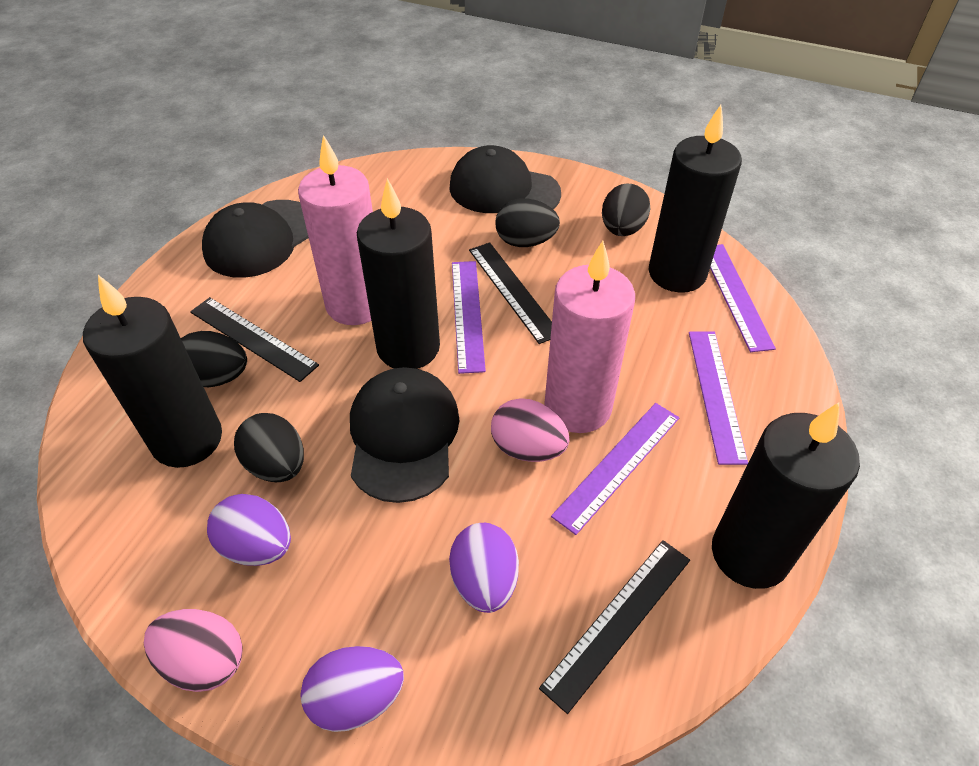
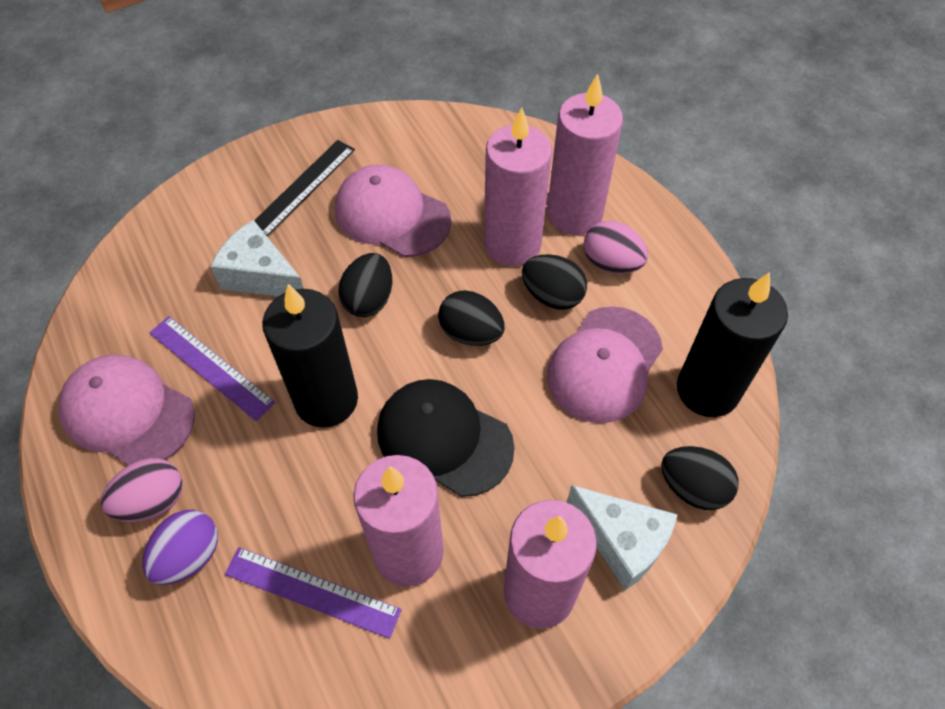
black candle: [83,275,222,468] [357,178,440,369] [649,105,742,293] [712,402,860,589] = 4 -> [262,284,358,428] [677,272,788,417] = 2
black cap: [202,200,309,278] [350,367,460,503] [449,145,561,213] = 3 -> [377,379,515,497] = 1
black ruler: [190,297,319,382] [469,242,552,344] [539,540,690,714] = 3 -> [254,140,355,237] = 1
pink candle: [298,135,373,325] [544,241,635,433] = 2 -> [353,455,444,587] [484,108,552,266] [503,500,597,629] [547,74,623,235] = 4
pink cap: none = 0 -> [58,355,195,465] [335,164,451,257] [547,306,663,423] = 3
purple egg: [207,494,291,566] [301,646,404,732] [449,523,519,613] = 3 -> [142,510,218,585] = 1
purple ruler: [452,261,486,374] [551,403,679,535] [689,332,748,465] [710,244,776,352] = 4 -> [149,316,275,421] [225,547,402,639] = 2
white cheese: none = 0 -> [210,220,304,297] [567,485,678,591] = 2

